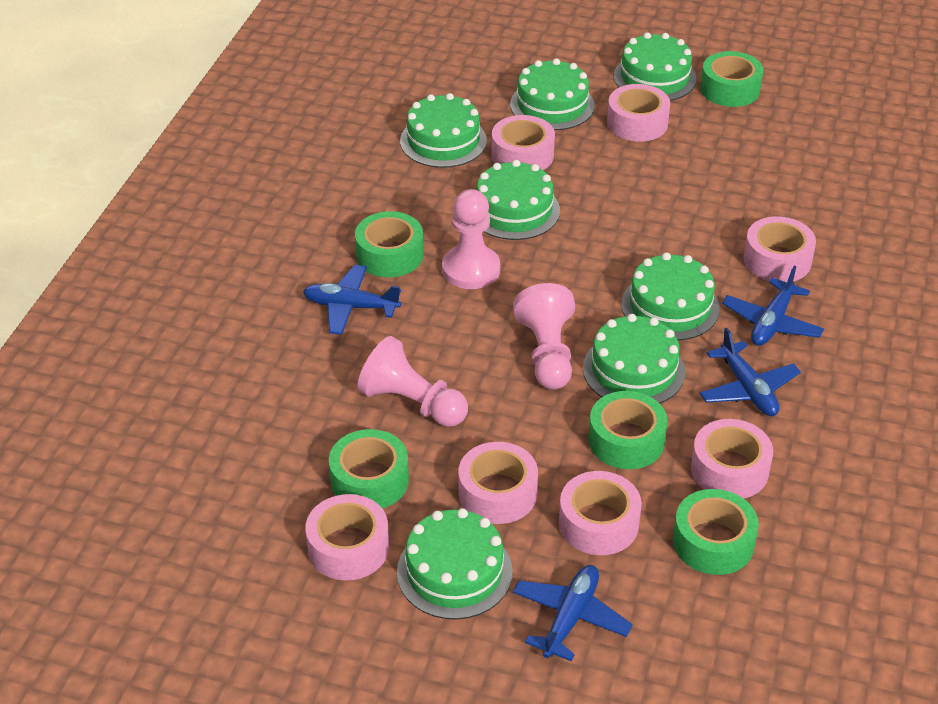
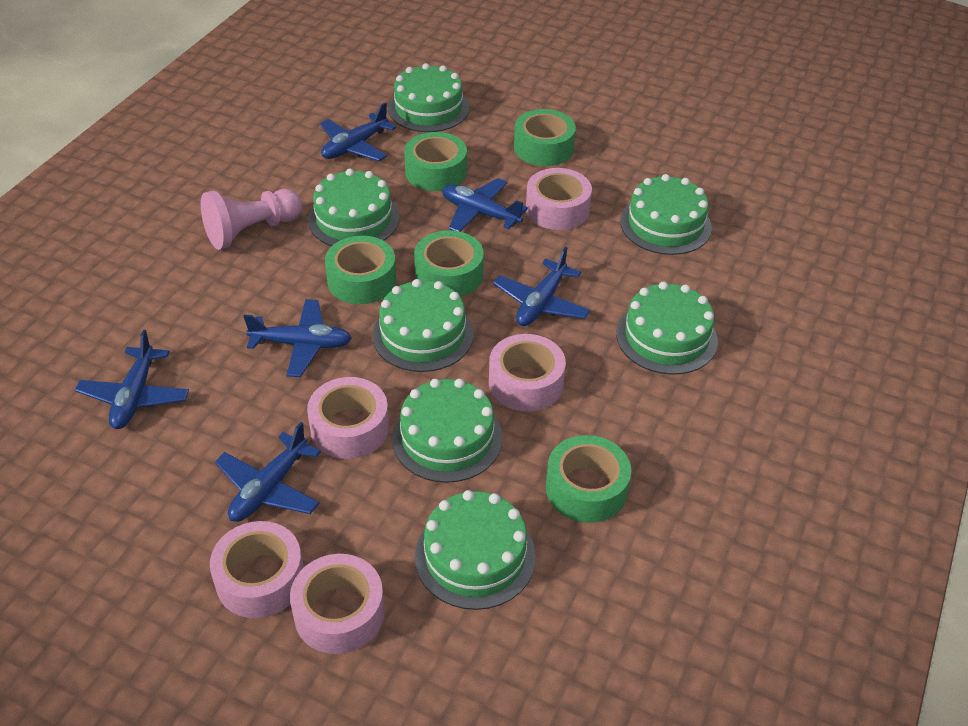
blue plane: [303,265,401,335] [513,565,633,661] [699,328,801,416] [722,266,824,346] = 4 -> [75,330,189,429] [215,422,321,522] [243,299,352,377] [320,103,396,161] [442,178,528,232] [493,247,590,326] = 6
pink pawn: [357,336,468,427] [442,189,500,289] [513,283,575,389] = 3 -> [201,189,302,250] = 1
pink tape: [305,494,389,580] [458,442,538,524] [491,115,555,170] [559,471,642,555] [607,84,670,142] [691,419,773,499] [743,216,816,282] = 7 -> [210,521,304,618] [290,554,385,654] [307,377,389,459] [489,334,566,411] [526,168,592,230] = 5

